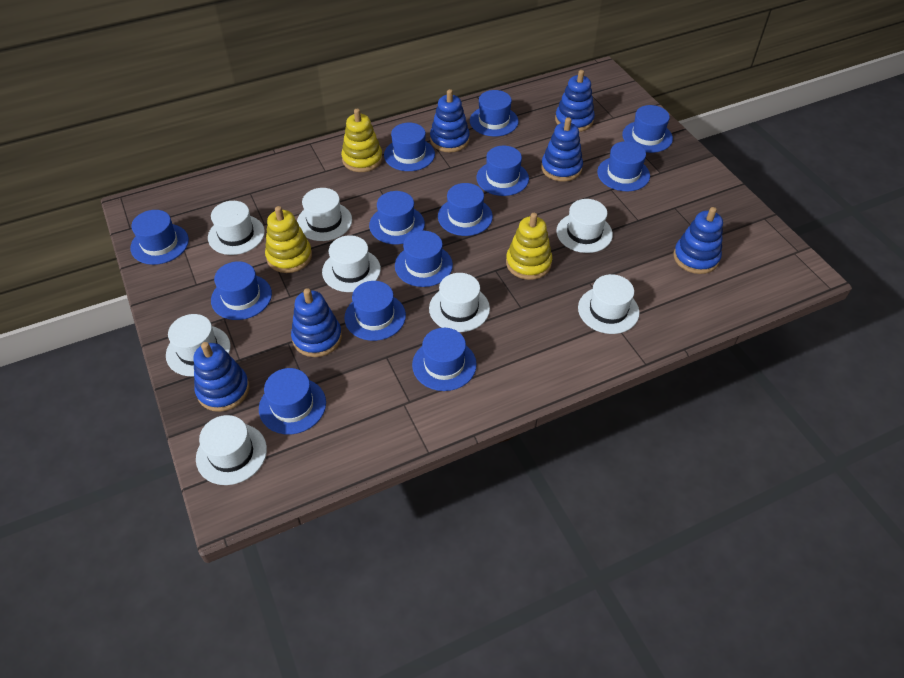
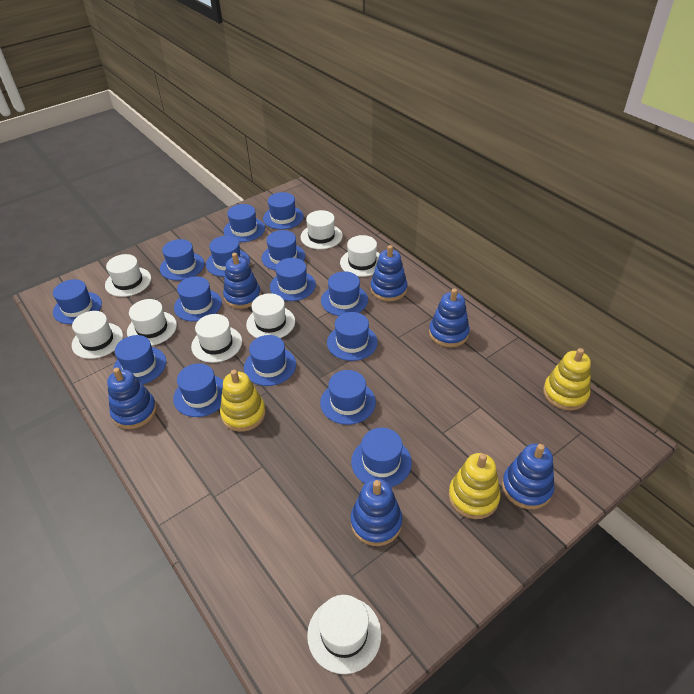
blue hat: [130,210,189,265] [211,261,272,320] [259,368,326,434] [344,281,406,341] [369,191,425,244] [384,123,435,171] [395,231,453,287] [412,328,477,391] [438,183,493,236] [470,90,519,137] [476,146,529,196] [597,141,650,191] [622,105,673,153] = 13 -> [53,279,102,324] [113,335,166,384] [160,239,205,281] [173,363,223,417] [174,276,222,321] [206,236,250,277] [224,204,265,242] [244,335,296,386] [262,230,305,271] [263,192,304,230] [270,258,316,301] [320,370,376,425] [321,271,368,316] [327,312,378,361] [351,428,412,487] = 15

